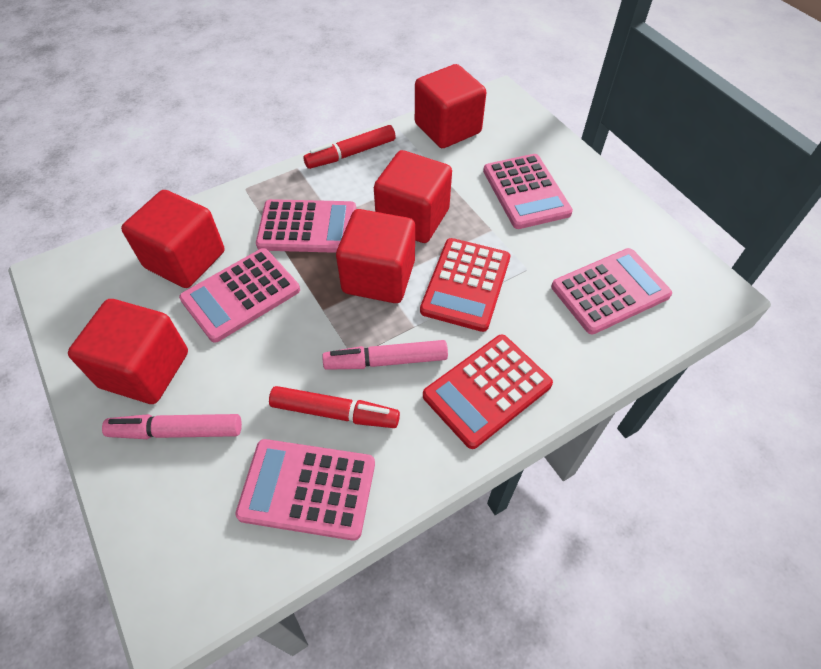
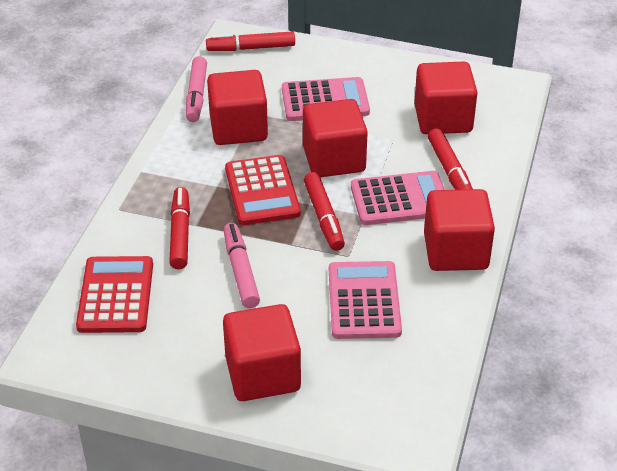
pink calculator: [179,248,300,343] [235,439,375,541] [256,199,356,253] [483,154,573,229] [551,248,672,334] = 5 -> [282,77,370,121] [329,261,402,339] [351,171,444,225] = 3
red marker: [269,386,400,428] [303,125,396,169] = 2 -> [169,187,190,269] [206,31,295,51] [304,172,345,251] [428,128,473,190] = 4

